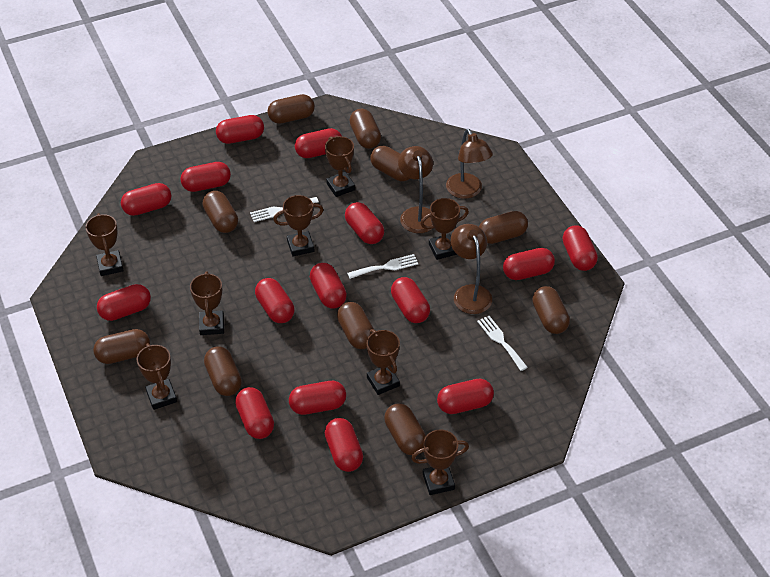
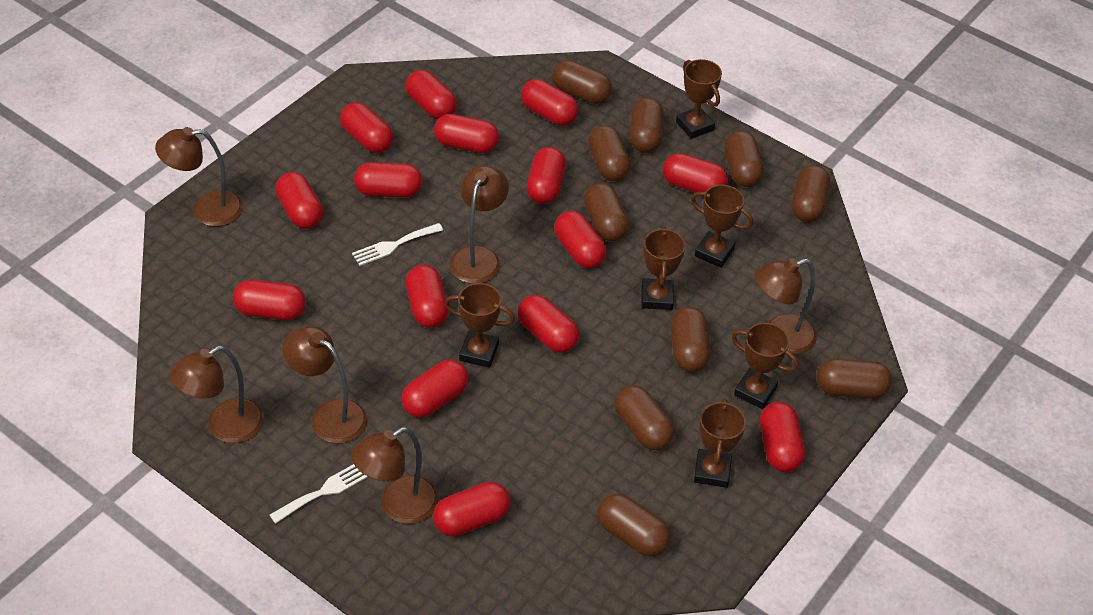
brown lamp: [398,146,433,233] [446,129,493,199] [451,224,492,314] = 3 -> [155,127,243,227] [170,346,264,443] [283,326,367,444] [351,427,439,524] [450,165,509,284] [755,258,817,355] = 6
brown trophy: [86,213,124,276] [137,343,177,410] [190,271,224,335] [274,195,323,256] [325,136,355,197] [367,329,400,395] [411,429,469,495] [420,198,469,260] = 8 -> [444,283,515,368] [641,226,686,310] [676,59,722,139] [691,185,753,268] [694,398,746,488] [731,323,799,409] = 6
white fork: [250,197,319,222] [347,254,419,279] [477,316,528,371] = 3 -> [269,464,368,524] [352,223,443,266] = 2

